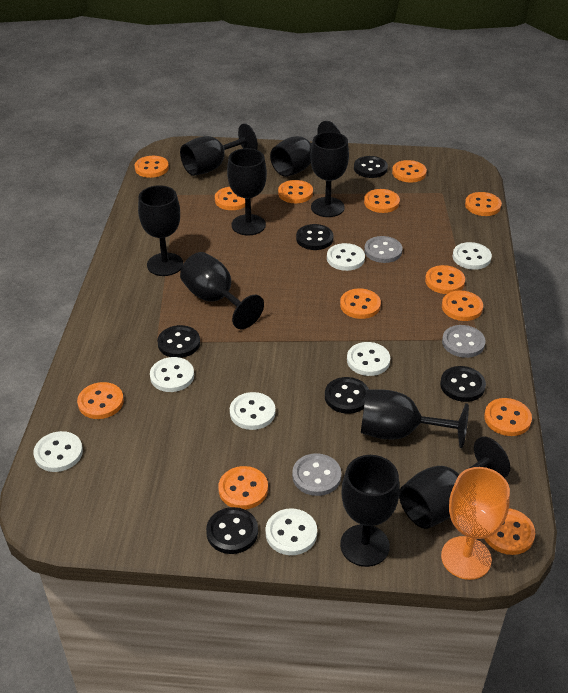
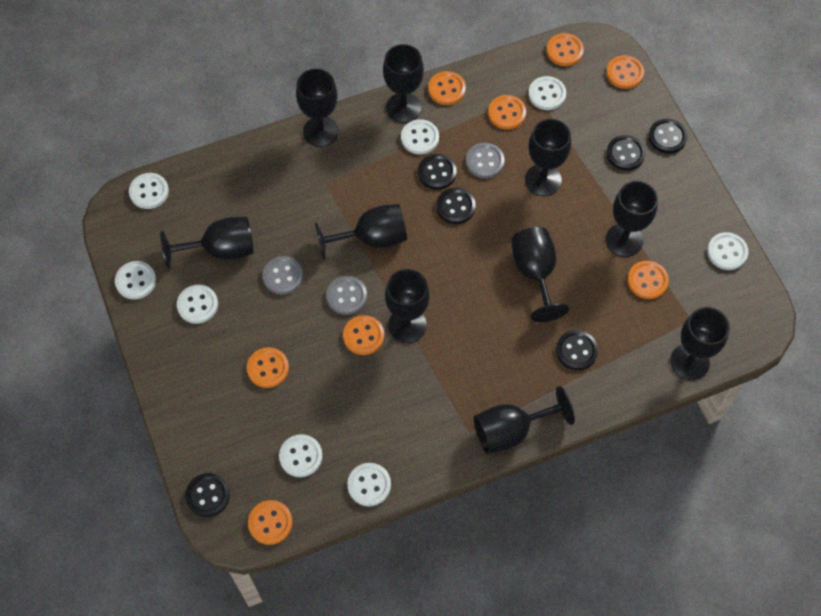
black goblet: [138,185,183,276] [180,123,258,176] [180,252,264,329] [227,148,267,236] [270,121,341,177] [311,132,349,217] [340,455,400,567] [361,389,469,448] [399,436,510,529] = 9 -> [160,217,254,268] [296,69,339,147] [315,204,407,260] [383,44,424,123] [385,269,429,343] [474,386,575,454] [511,227,569,322] [525,119,571,196] [606,181,658,257] [670,307,730,380] = 10
orange button: [77,382,124,419] [135,156,169,178] [215,187,245,210] [218,466,268,509] [278,180,313,203] [340,288,381,319] [364,189,400,213] [392,160,427,182] [425,265,465,294] [442,291,483,321] [465,192,502,216] [484,398,532,436] [484,508,535,555] = 13 -> [247,347,289,388] [248,500,293,545] [343,315,384,355] [428,71,466,105] [488,95,526,129] [546,33,584,66] [606,55,644,89] [627,261,669,299] = 8
orange goblet: [441,467,510,580] = 1 -> none = 0
white button: [33,431,83,472] [150,357,194,392] [230,392,276,430] [266,509,317,555] [327,243,365,271] [347,342,390,376] [453,242,492,270] = 7 -> [115,261,156,300] [129,173,169,209] [177,285,218,324] [279,434,323,477] [347,463,391,506] [401,119,439,154] [528,76,566,110] [707,232,748,270] = 8

